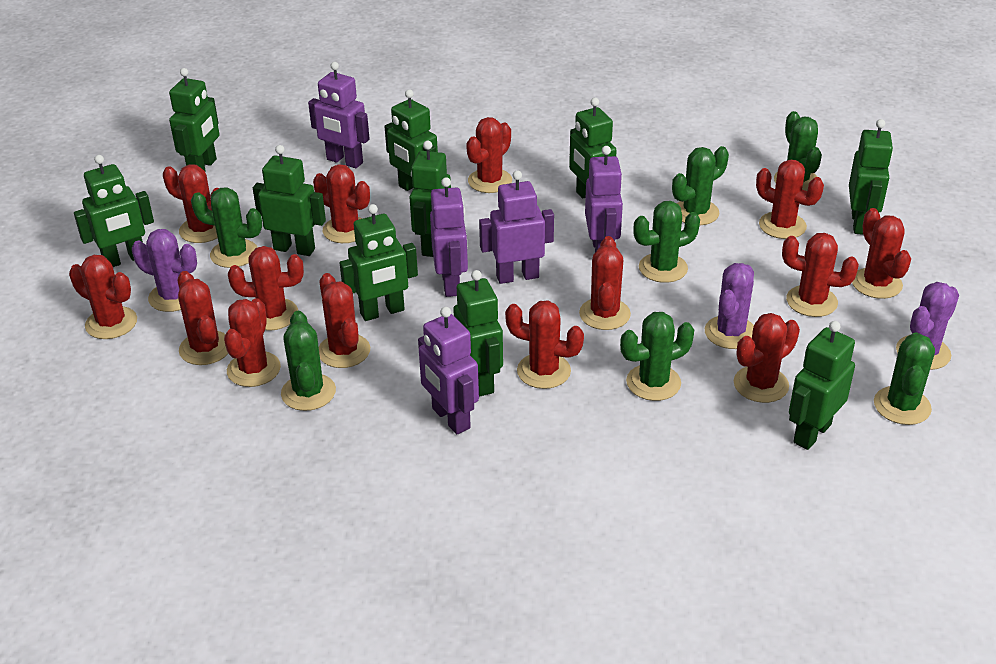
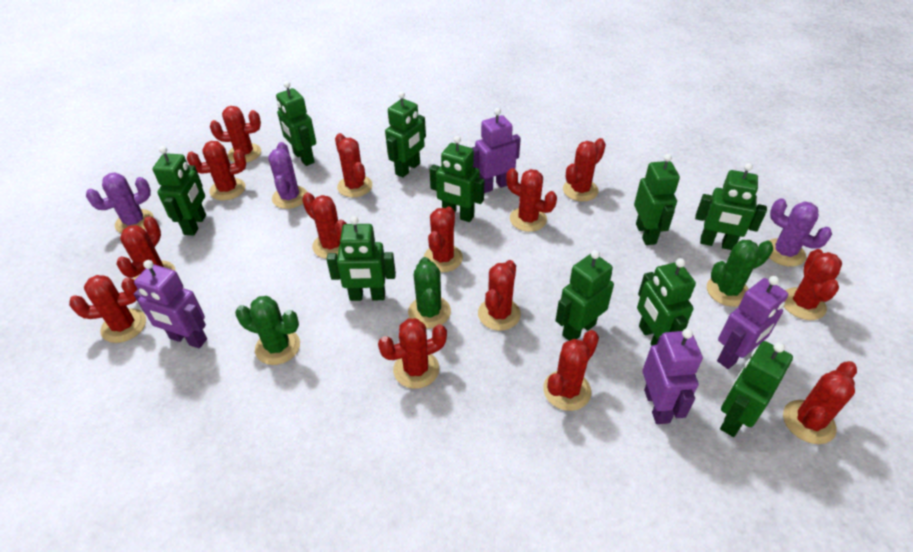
green cactus: [191,187,262,268] [281,310,336,411] [620,312,694,401] [633,201,700,283] [672,146,729,225] [774,111,822,191] [874,333,935,425] = 7 -> [235,296,300,365] [408,257,451,328] [707,240,773,307] = 3
purple robot: [308,62,370,168] [418,307,479,434] [430,177,468,297] [479,171,554,284] [585,146,623,252] = 5 -> [133,260,207,348] [472,108,521,193] [642,328,703,424] [717,276,788,369] = 4

